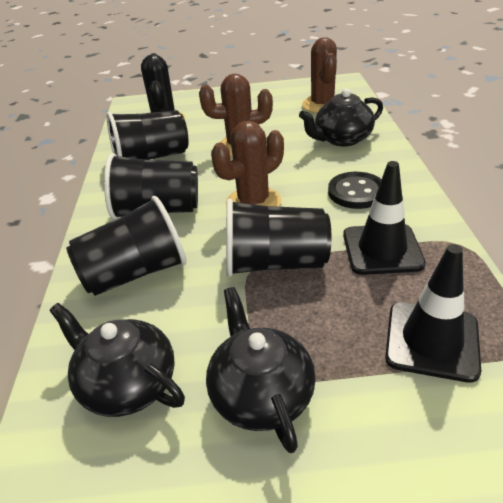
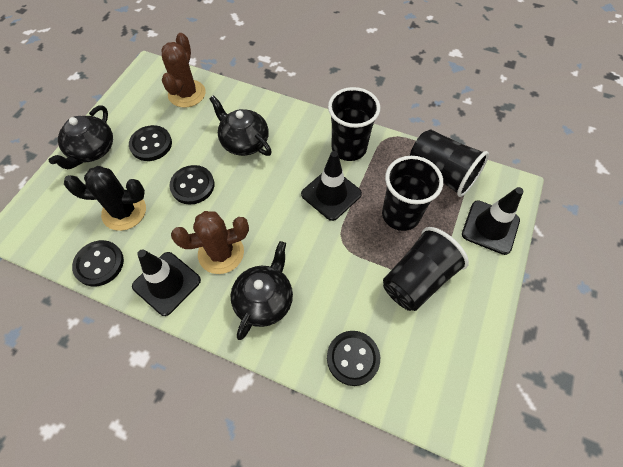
black button: [328,172,382,209] = 1 -> [72,240,124,287] [129,125,172,161] [169,165,214,205] [327,331,380,386] = 4
black traffic cone: [343,161,426,275] [385,244,481,383] = 2 -> [132,249,201,316] [301,151,362,221] [462,187,523,255] = 3
brown cactus: [199,74,273,157] [211,121,284,207] [302,37,337,113] = 3 -> [161,33,206,108] [171,211,249,274] = 2

